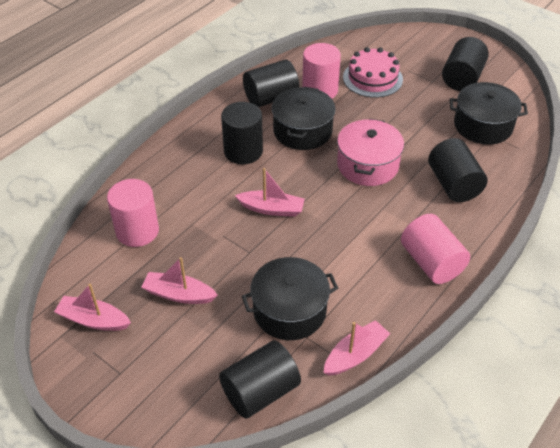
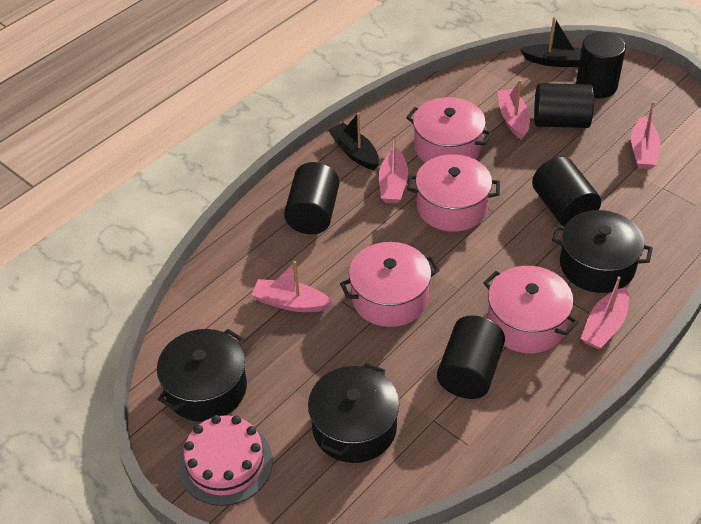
black boat: none = 0 -> [328,113,379,170] [520,17,581,67] = 2
pink boat: [54,284,131,331] [141,257,218,304] [235,168,305,217] [323,320,390,376] = 4 -> [251,261,333,312] [379,135,408,203] [497,80,530,140] [581,276,629,349] [631,101,660,169] = 5
pink cylinder: [107,179,159,247] [302,43,341,99] [401,214,470,284] = 3 -> none = 0
pink pot: [337,119,404,186] = 1 -> [340,242,440,327] [406,97,493,163] [407,154,500,232] [483,266,578,353] = 4

